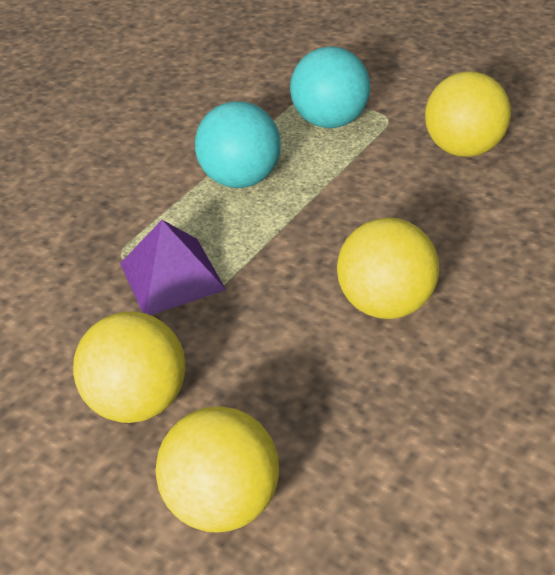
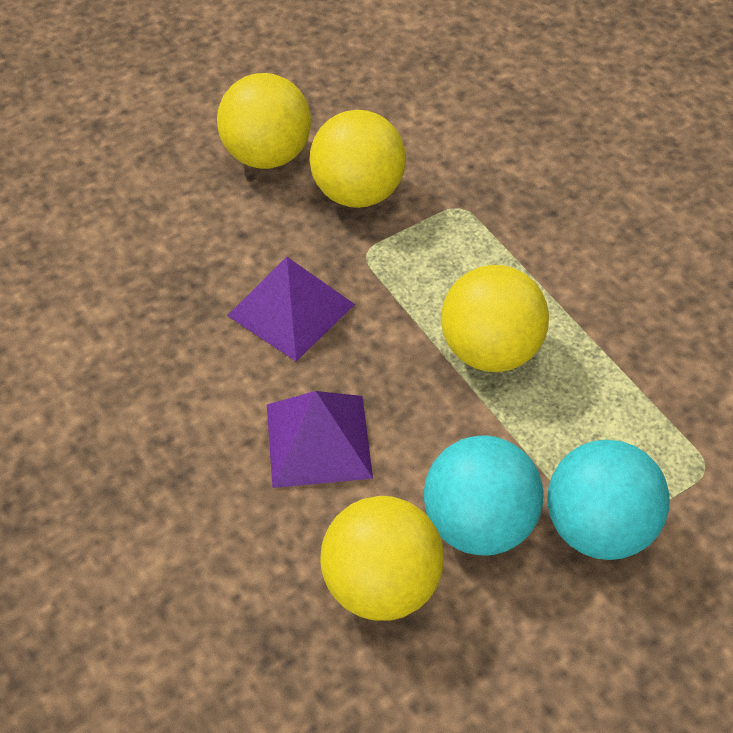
purple pyramid: [120,220,226,315] = 1 -> [227,257,355,361] [267,391,373,488] = 2

